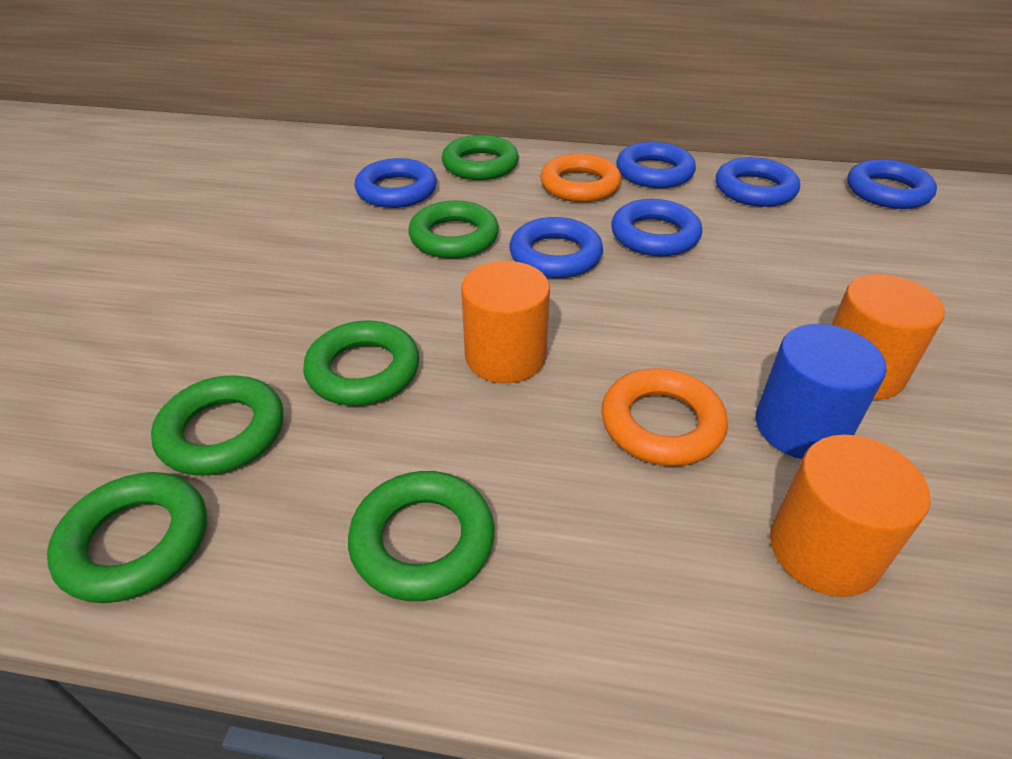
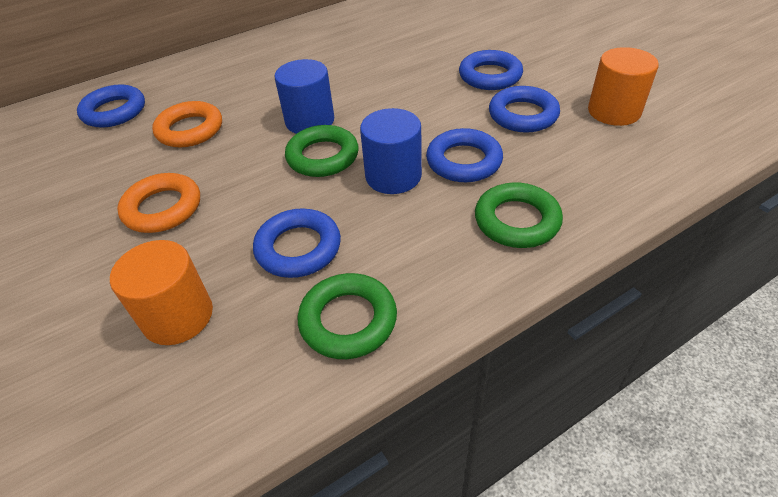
blue cylinder: [755,324,886,459] = 1 -> [274,59,334,134] [360,108,422,194] = 2
blue ring: [355,158,437,208] [509,217,603,278] [611,199,702,256] [616,142,696,188] [716,157,800,207] [847,159,937,209] = 6 -> [77,84,145,128] [253,208,341,278] [426,128,503,182] [459,50,523,90] [489,86,560,133] = 5
green ring: [47,472,207,603] [151,376,283,476] [303,320,419,406] [348,471,495,601] [408,201,499,259] [442,135,519,180] = 6 -> [285,125,359,177] [298,273,397,359] [475,183,563,248] = 3
orange cylinder: [461,261,550,383] [770,435,930,597] [831,274,945,400] = 3 -> [110,240,213,345] [588,47,659,126] = 2

